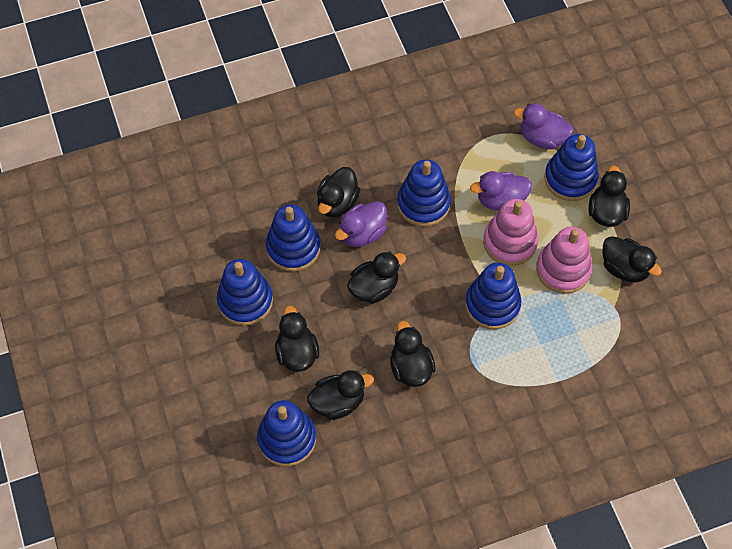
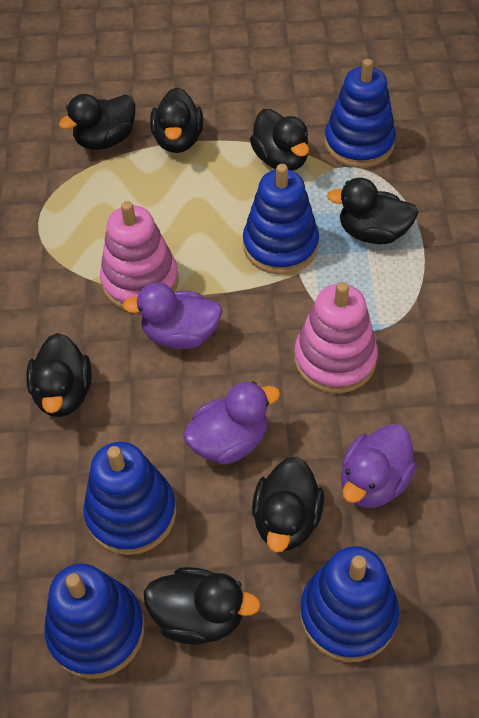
blue stacking toy: [217,259,273,326] [257,400,316,467] [266,205,320,272] [397,159,451,227] [465,263,522,329] [544,134,598,201] = 6 -> [44,563,144,679] [83,442,176,555] [243,164,319,274] [300,546,399,662] [325,59,396,168] = 5

